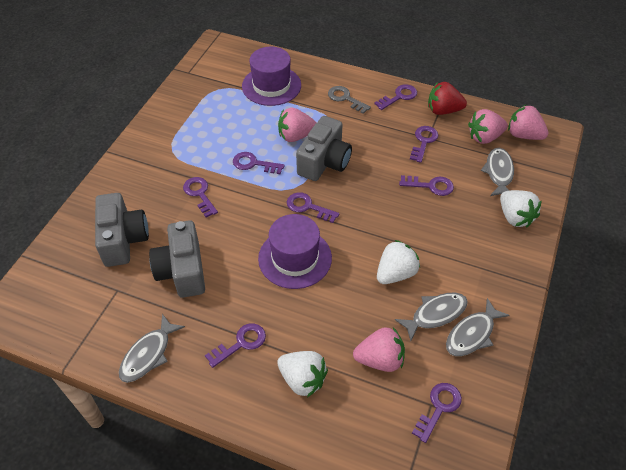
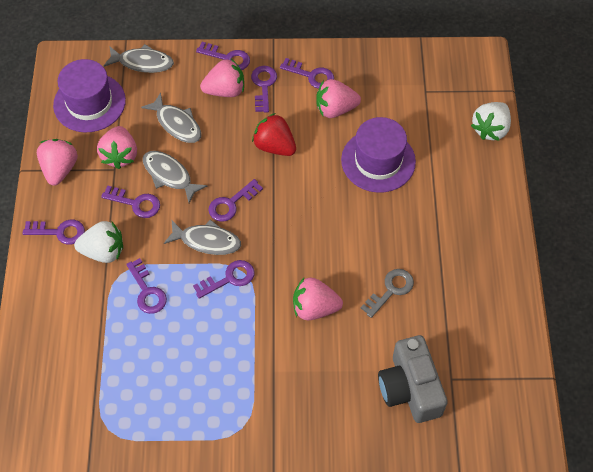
grey camera: [95,193,149,267] [149,220,205,298] [296,116,352,181] = 3 -> [378,335,448,423] = 1
pink strawberry: [278,108,317,142] [353,327,405,372] [468,109,508,144] [508,105,548,140] = 4 -> [37,139,78,186] [97,126,137,169] [200,59,244,97] [293,277,343,320] [316,79,361,118] = 5
white strawberry: [277,351,328,398] [377,240,420,284] [500,190,542,227] = 3 -> [74,221,123,263] [471,102,511,141] = 2

